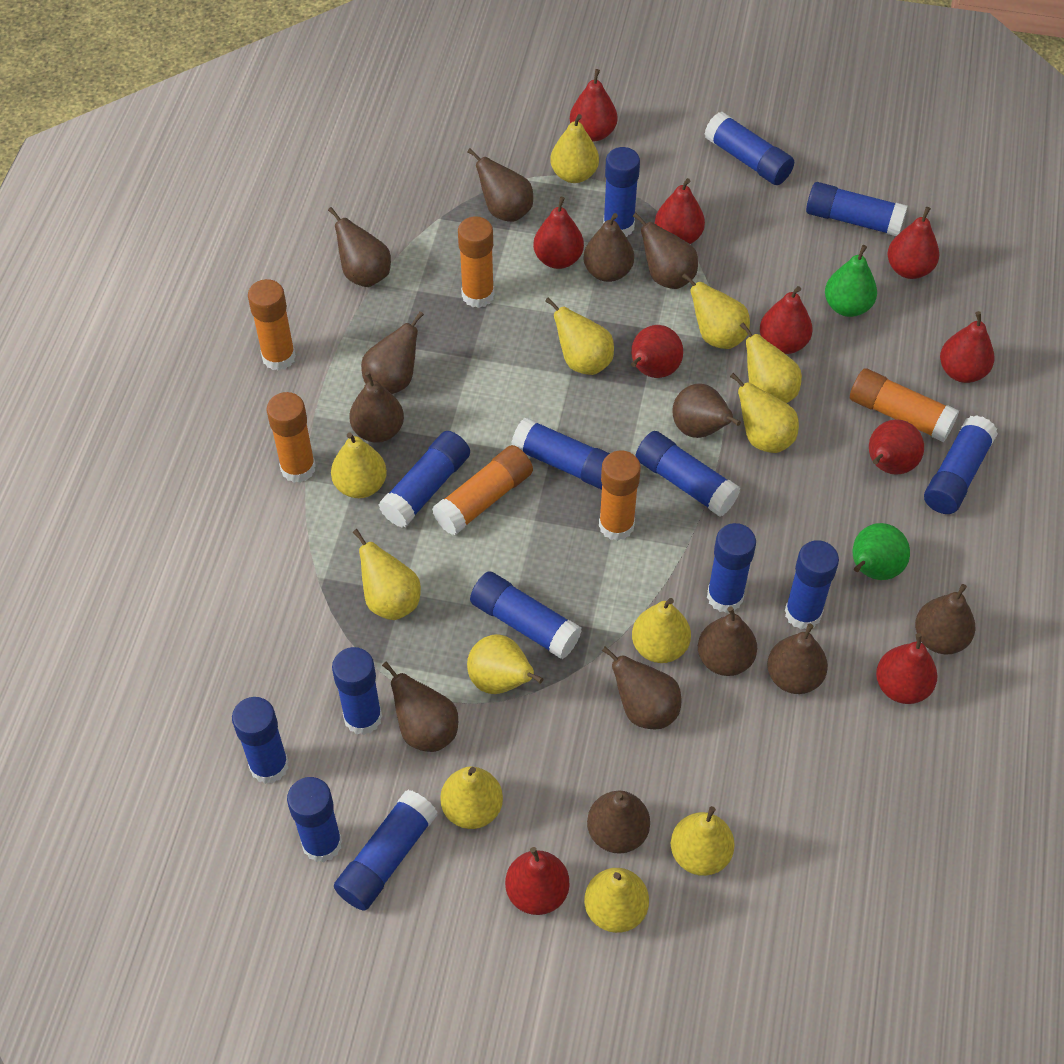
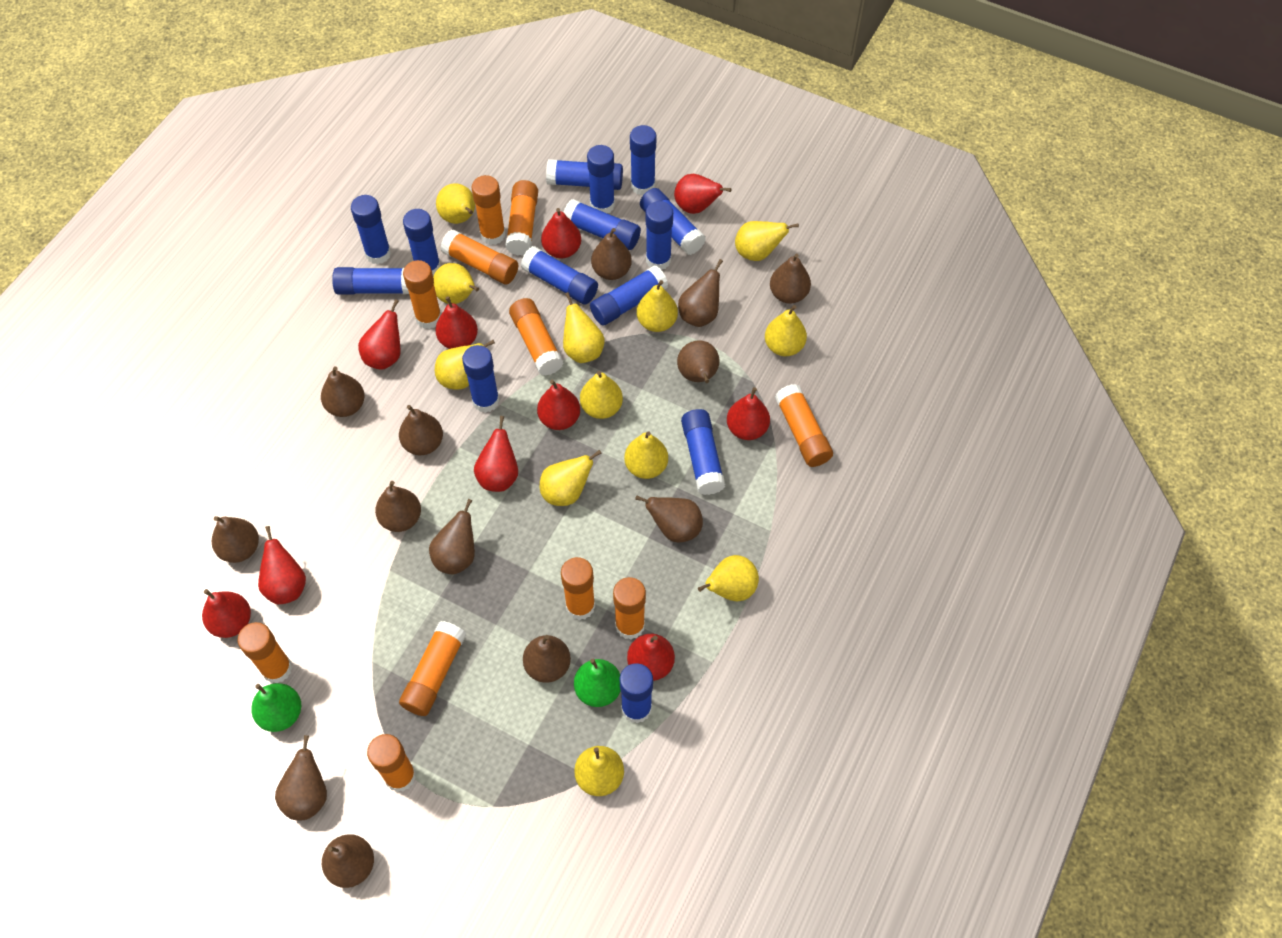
orange glue stick: [248,279,296,371] [267,392,316,483] [432,445,533,535] [458,216,494,308] [599,450,641,541] [850,369,959,442] = 6 -> [238,622,293,683] [367,734,416,792] [399,621,466,716] [403,260,441,329] [440,229,518,284] [472,175,505,245] [505,180,538,256] [509,298,564,376] [561,557,595,620] [613,577,646,640] [775,384,833,467] = 11

